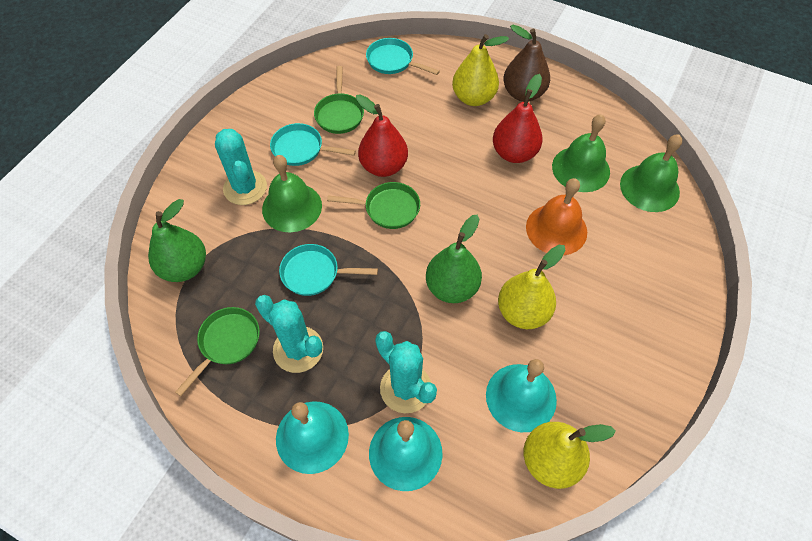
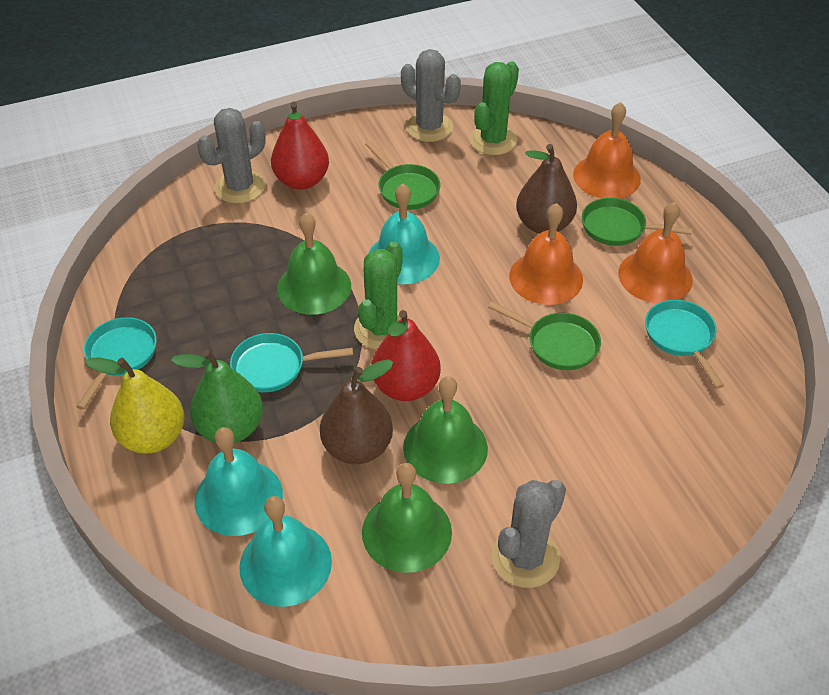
brown pear: [503,25,550,102] = 1 -> [320,359,394,464] [516,144,577,234] = 2
green cactus: none = 0 -> [354,242,403,350] [469,61,519,155] = 2
green pear: [148,199,206,282] [426,215,482,303] = 2 -> [171,350,263,443] = 1
grey cactus: none = 0 -> [197,108,266,203] [401,49,461,142] [492,480,566,588] = 3
orange bell: [526,178,587,256] = 1 -> [509,203,583,305] [573,102,641,198] [618,202,693,303] = 3
turquoise cactus: [215,129,267,205] [255,295,323,373] [375,331,437,413] = 3 -> none = 0
yellow pear: [452,34,509,106] [498,245,566,329] [524,422,616,489] = 3 -> [85,357,185,454] = 1

